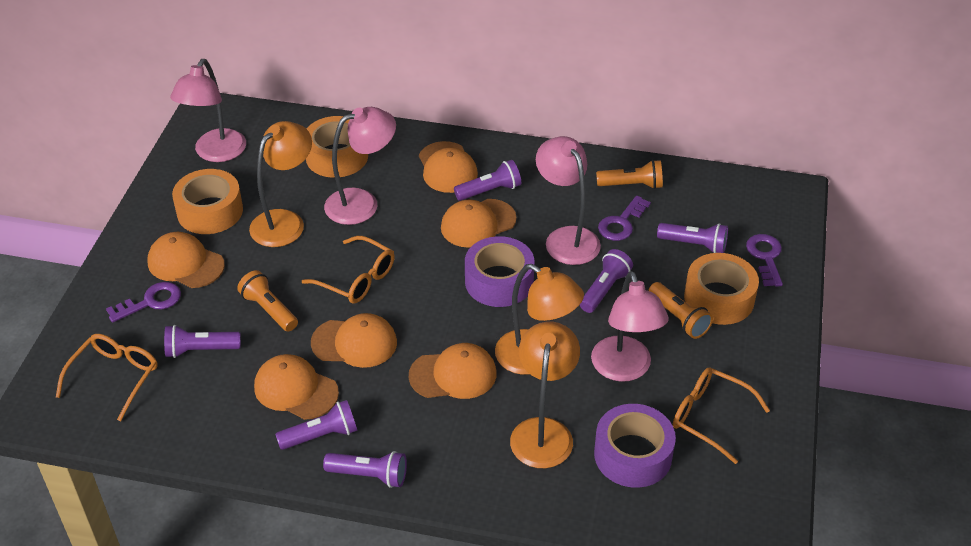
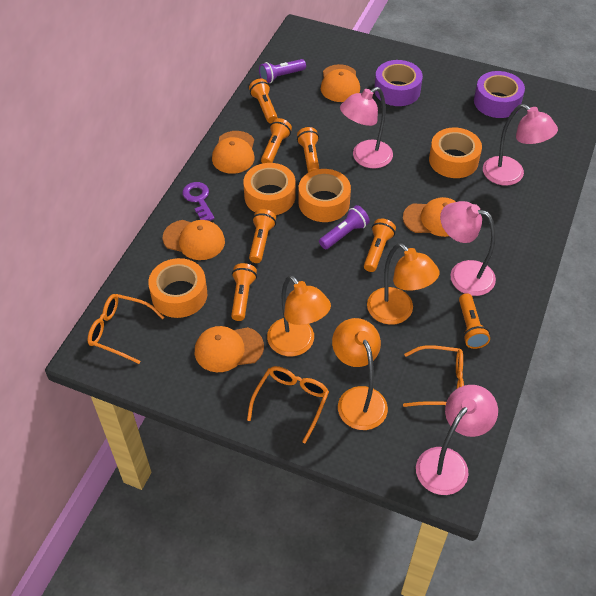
orange cap: [147,232,225,288] [254,354,339,420] [311,313,397,368] [409,343,497,399] [419,141,478,193] [441,199,517,248] = 6 -> [163,220,225,260] [195,326,264,372] [212,131,254,174] [321,64,360,102] [403,197,456,237] = 5
orange flashlight: [237,270,298,332] [596,160,663,189] [648,282,713,339] = 3 -> [231,263,257,321] [249,79,278,123] [249,209,276,263] [261,118,292,163] [297,127,319,173] [364,219,396,272] [459,293,490,349] = 7
orange tape: [172,169,243,234] [306,116,368,178] [684,253,759,325] = 3 -> [148,258,207,318] [243,163,295,215] [299,169,351,222] [429,128,482,178] = 4
purple flashlight: [164,325,241,358] [275,400,357,450] [323,451,407,488] [454,160,521,201] [580,249,633,313] [657,223,728,253] = 6 -> [259,59,306,83] [319,205,370,249] = 2
purple key: [106,282,181,323] [598,195,651,241] [746,234,783,287] = 3 -> [182,182,215,221] = 1

